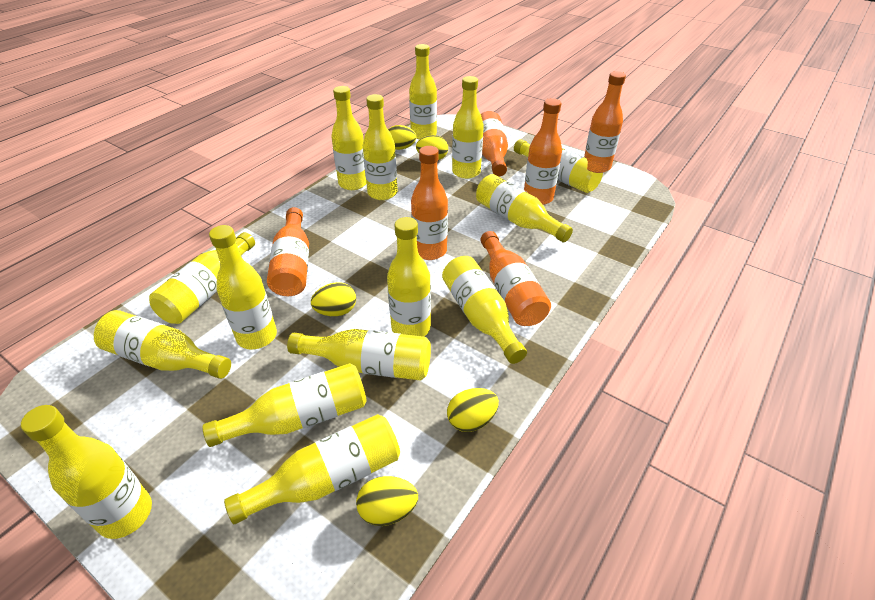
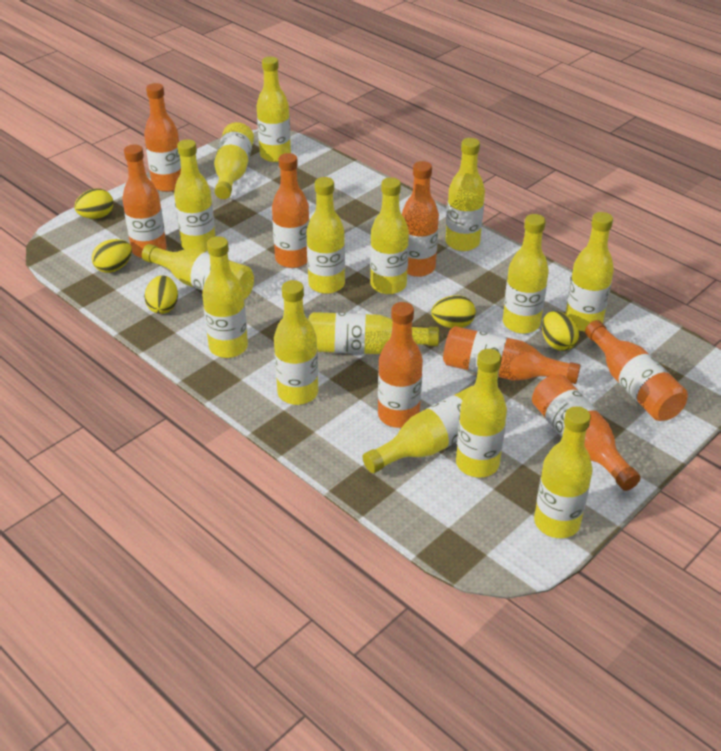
orange bottle: [267,207,309,296] [411,146,448,260] [480,231,551,326] [481,111,508,176] [524,98,562,205] [584,71,626,172] = 6 -> [122,144,167,258] [144,83,181,192] [272,153,310,268] [378,302,423,428] [402,161,439,277] [443,326,581,384] [532,374,641,491] [585,320,688,421] = 8

